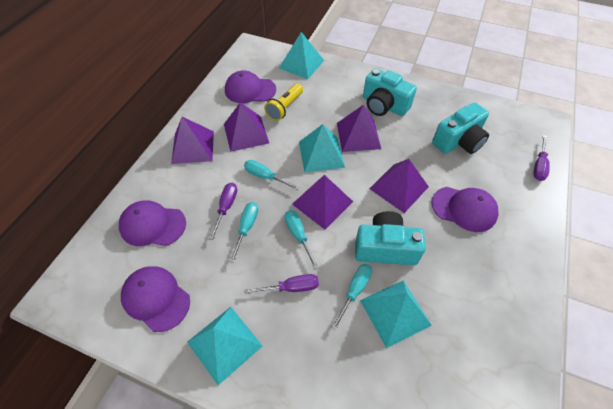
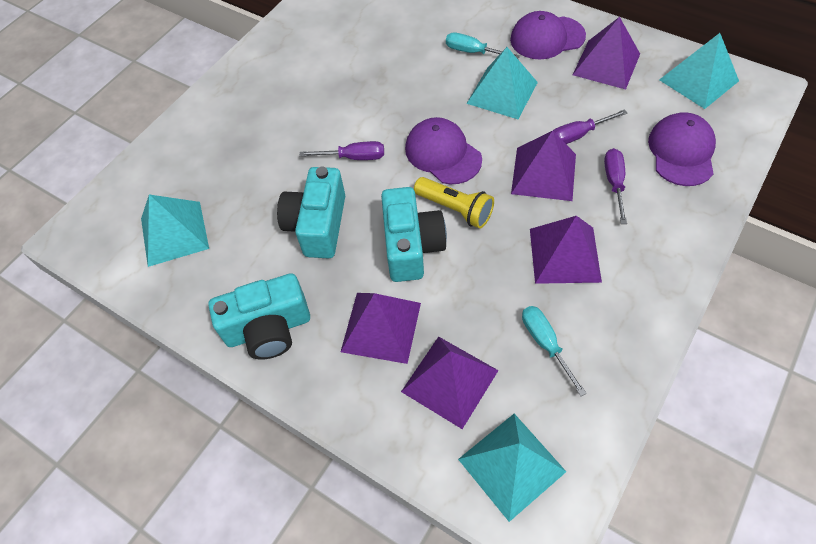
purple cap: [119,200,186,246] [121,266,190,332] [225,70,276,103] [432,187,499,232] = 4 -> [405,117,482,185] [510,11,586,60] [648,112,716,186] = 3
turquoise screwdriver: [229,202,258,263] [244,160,299,190] [285,210,319,269] [331,264,372,330] = 4 -> [446,33,520,60] [522,306,587,396] = 2

